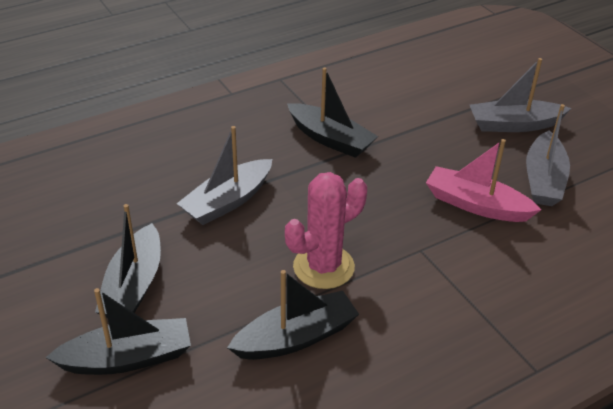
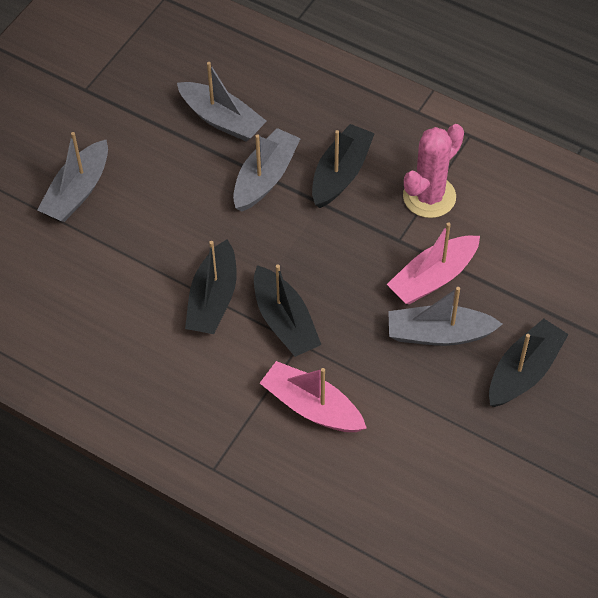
grey boat: [177,126,272,225] [470,58,571,132] [526,104,570,206] = 3 -> [37,132,108,222] [177,62,267,142] [233,128,301,212] [388,287,503,346] = 4
pink boat: [426,139,541,222] = 1 -> [260,361,367,432] [387,222,480,304] = 2

